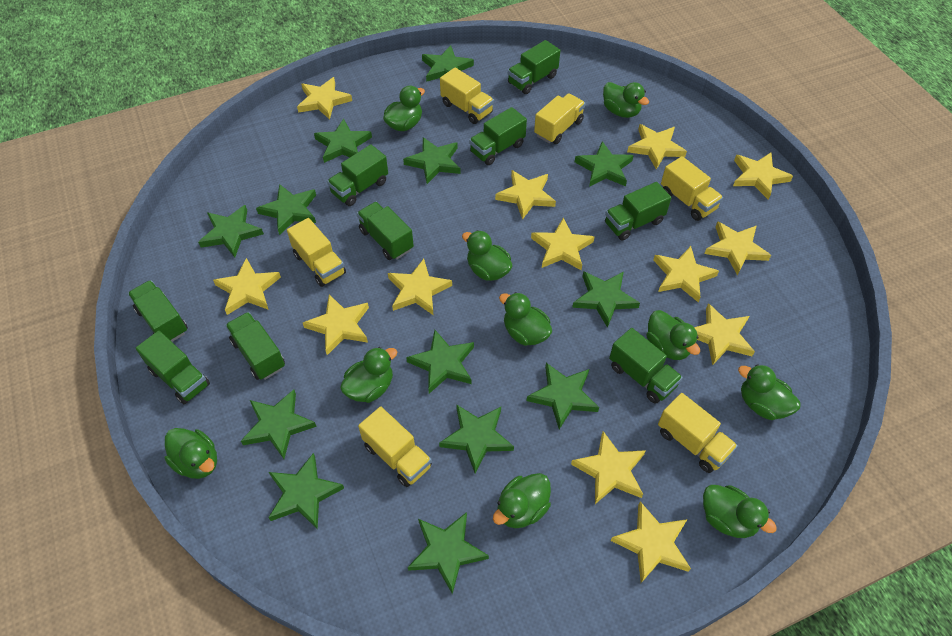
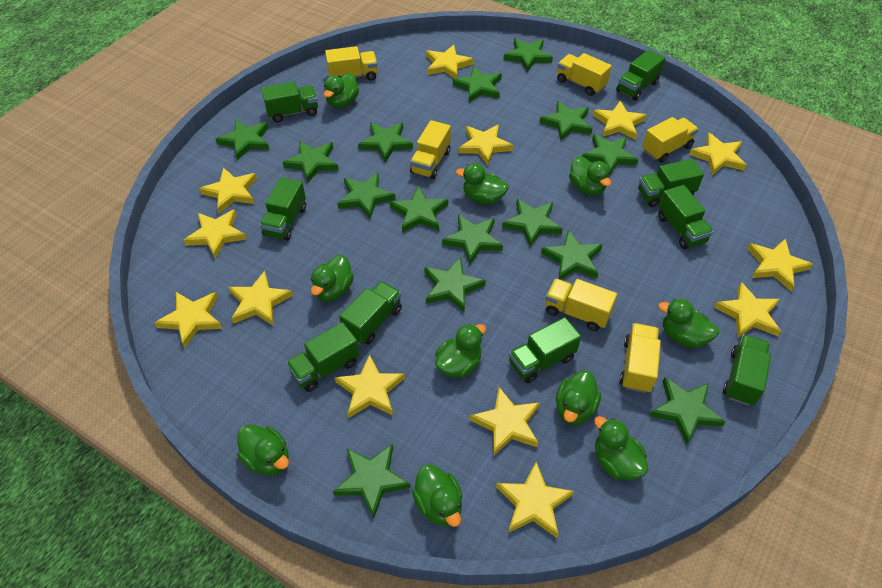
green star: [198,205,264,257] [241,389,317,459] [256,184,316,235] [268,453,344,529] [314,118,372,163] [403,137,461,184] [406,330,474,393] [408,512,489,594] [422,45,474,82] [439,404,514,474] [527,363,599,429] [572,271,640,328] [575,141,634,187] = 13 -> [216,120,269,160] [283,141,339,183] [333,444,411,518] [337,173,396,219] [358,122,413,163] [390,186,448,233] [424,257,486,312] [442,215,503,264] [453,66,502,102] [502,199,563,247] [503,38,553,72] [540,101,592,140] [541,230,603,280] [582,134,639,176] [649,377,725,445] = 15

